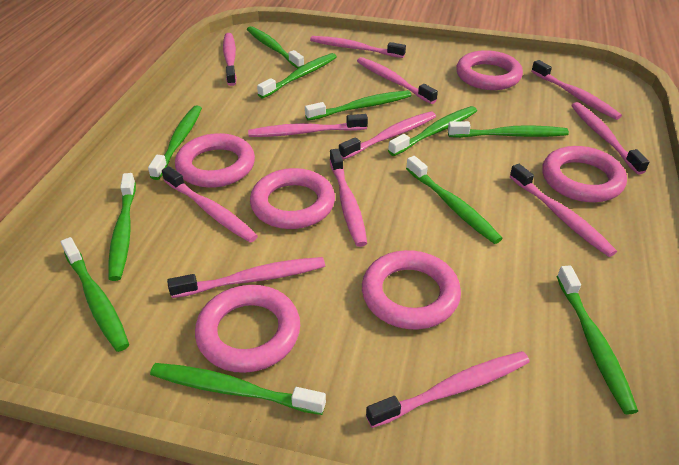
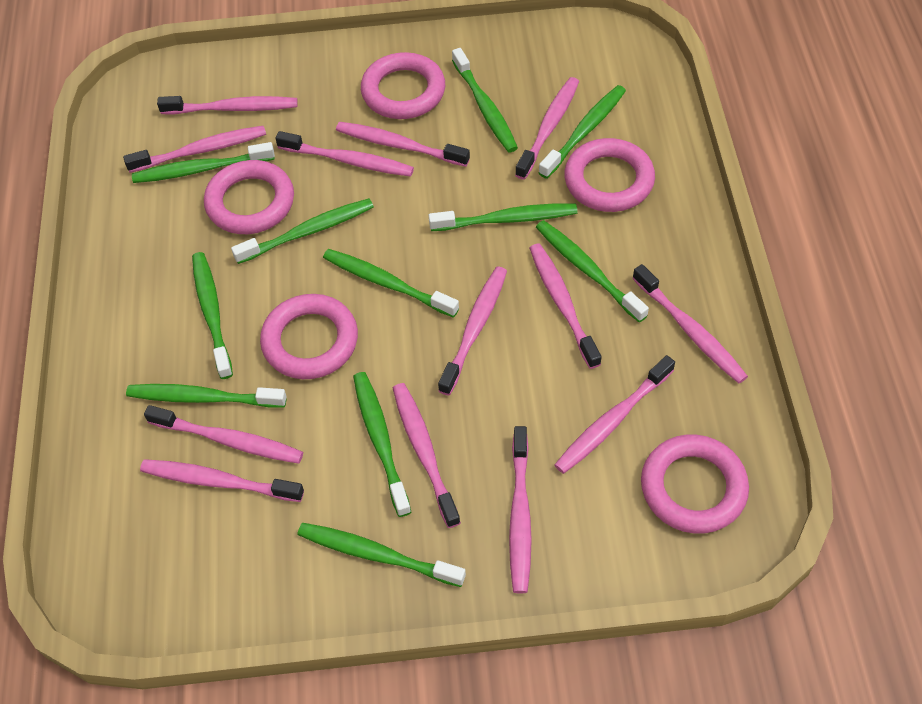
pink ring: [175,133,255,188] [195,285,300,373] [250,168,335,229] [362,250,461,330] [456,50,523,90] [542,146,627,202] = 6 -> [204,160,294,234] [260,294,358,379] [361,52,445,119] [564,138,655,212] [641,434,749,534] = 5
pink toothbrush: [162,166,258,243] [167,257,325,298] [223,33,237,86] [248,114,368,137] [310,36,406,58] [330,149,367,247] [339,111,436,159] [357,57,438,104] [366,351,530,428] [510,164,617,257] [531,60,622,120] [571,102,649,174] = 12 -> [123,126,266,173] [140,459,304,502] [144,405,303,464] [157,96,298,115] [275,131,414,177] [336,122,470,167] [393,383,461,528] [438,267,507,395] [509,426,532,594] [515,77,579,180] [529,243,601,369] [554,355,675,474] [632,264,748,383] = 13

